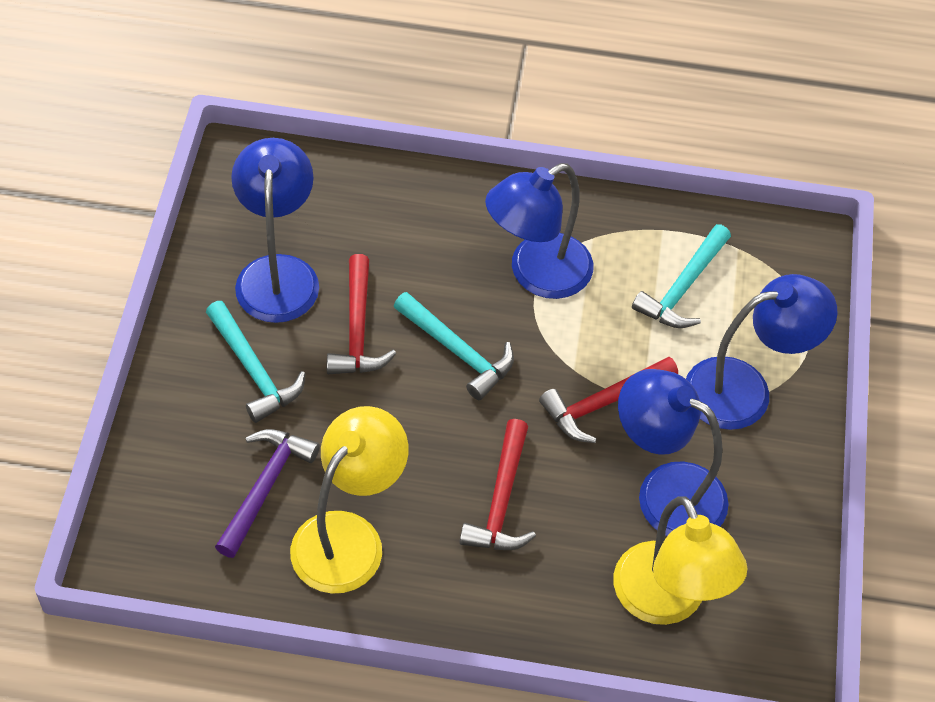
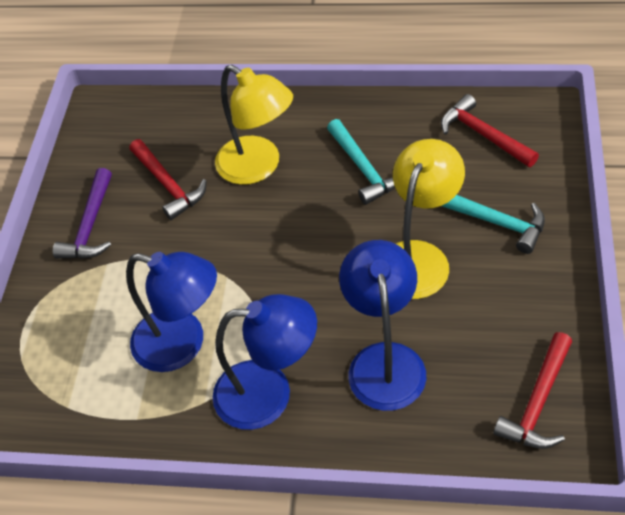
blue lamp: [231,138,319,323] [485,163,593,299] [618,369,729,536] [686,274,838,430] = 4 -> [126,252,217,372] [212,294,317,430] [339,240,426,411] = 3
turquoise hammer: [206,301,306,423] [394,292,514,400] [632,224,731,328] = 3 -> [327,119,395,205] [442,195,545,254] = 2

